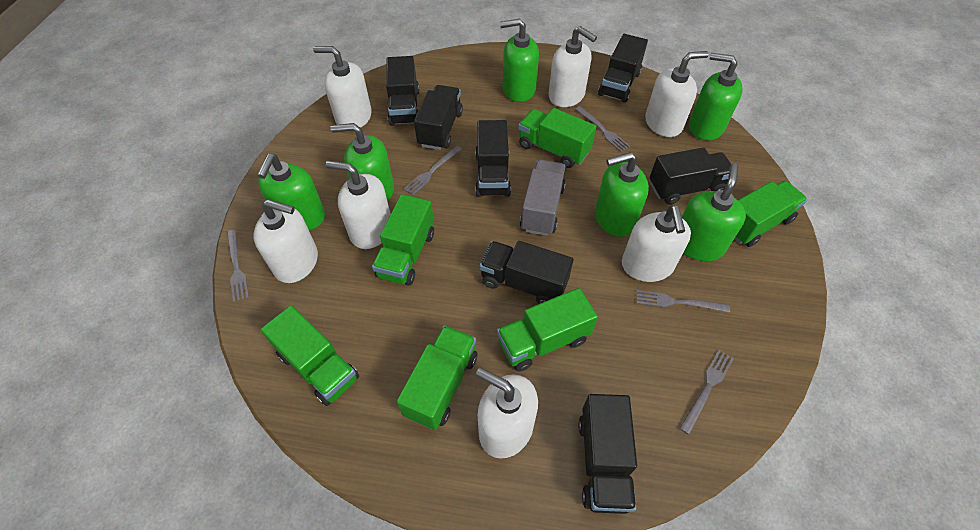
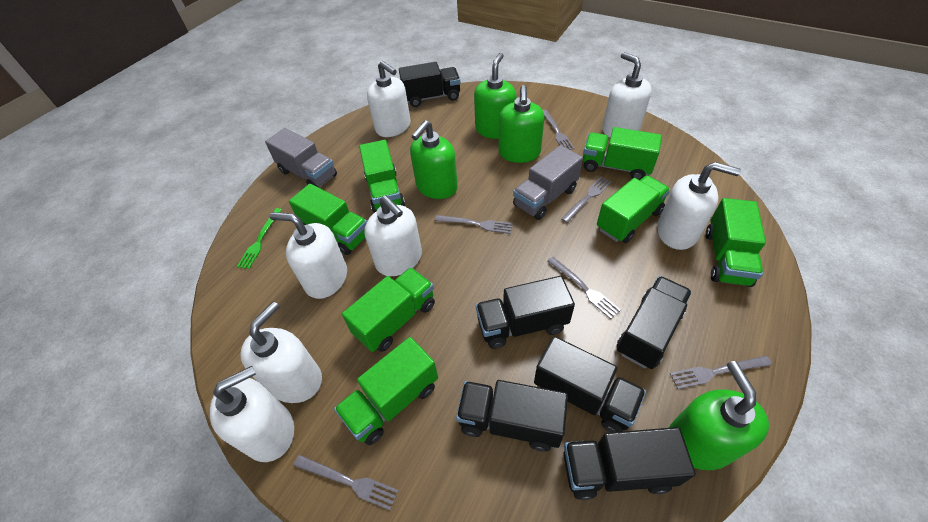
black truck: [386,56,420,126] [414,85,463,150] [475,120,511,197] [480,241,573,304] [578,394,637,514] [598,34,648,103] [650,147,731,205] = 7 -> [399,62,460,107] [456,380,568,452] [476,276,575,349] [534,336,646,432] [563,427,696,500] [617,276,692,369] = 6
green fork: none = 0 -> [237,208,282,269] = 1
green soap dispenser: [257,154,325,231] [331,123,394,201] [500,18,539,102] [595,152,649,237] [682,163,746,261] [689,53,743,140] = 6 -> [410,120,458,199] [474,53,516,139] [499,85,545,163] [669,361,769,470] = 4
green truck: [261,305,359,406] [372,194,434,286] [397,325,477,430] [497,288,598,372] [518,108,596,168] [735,181,808,247] = 6 -> [289,184,367,255] [334,337,438,445] [342,268,435,352] [359,140,405,213] [583,127,662,180] [597,175,670,243] [706,198,766,287] = 7
grey fork: [227,230,249,302] [403,146,462,195] [575,106,630,152] [636,290,730,313] [679,350,734,435] = 5 -> [293,455,399,511] [435,215,513,234] [543,110,575,150] [547,257,621,319] [561,177,612,223] [670,356,772,389] = 6
grey truck: [520,160,566,236] = 1 -> [265,128,337,188] [513,145,583,220] = 2

